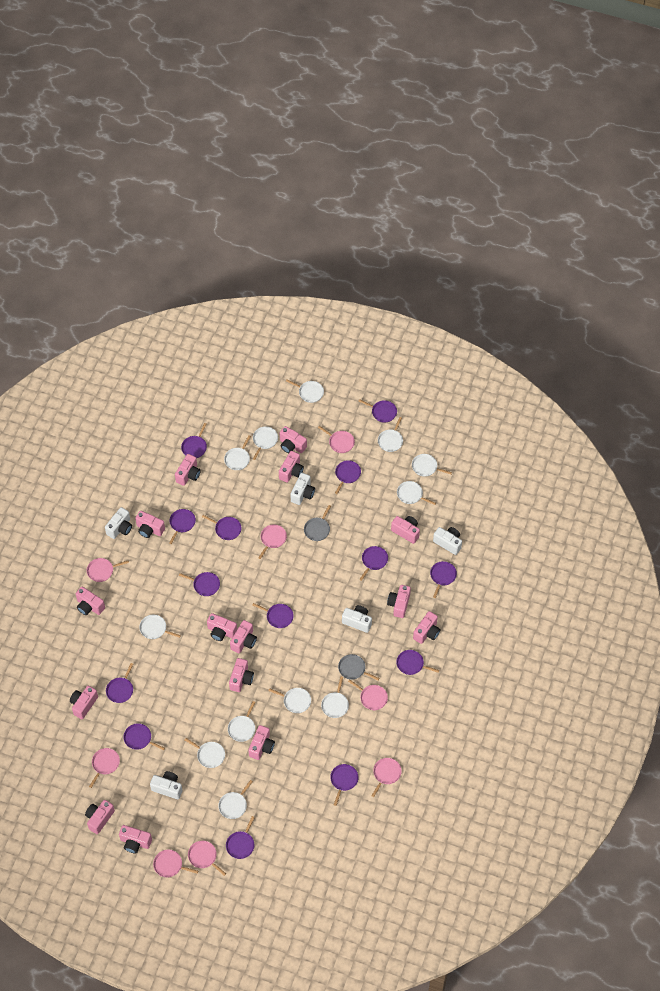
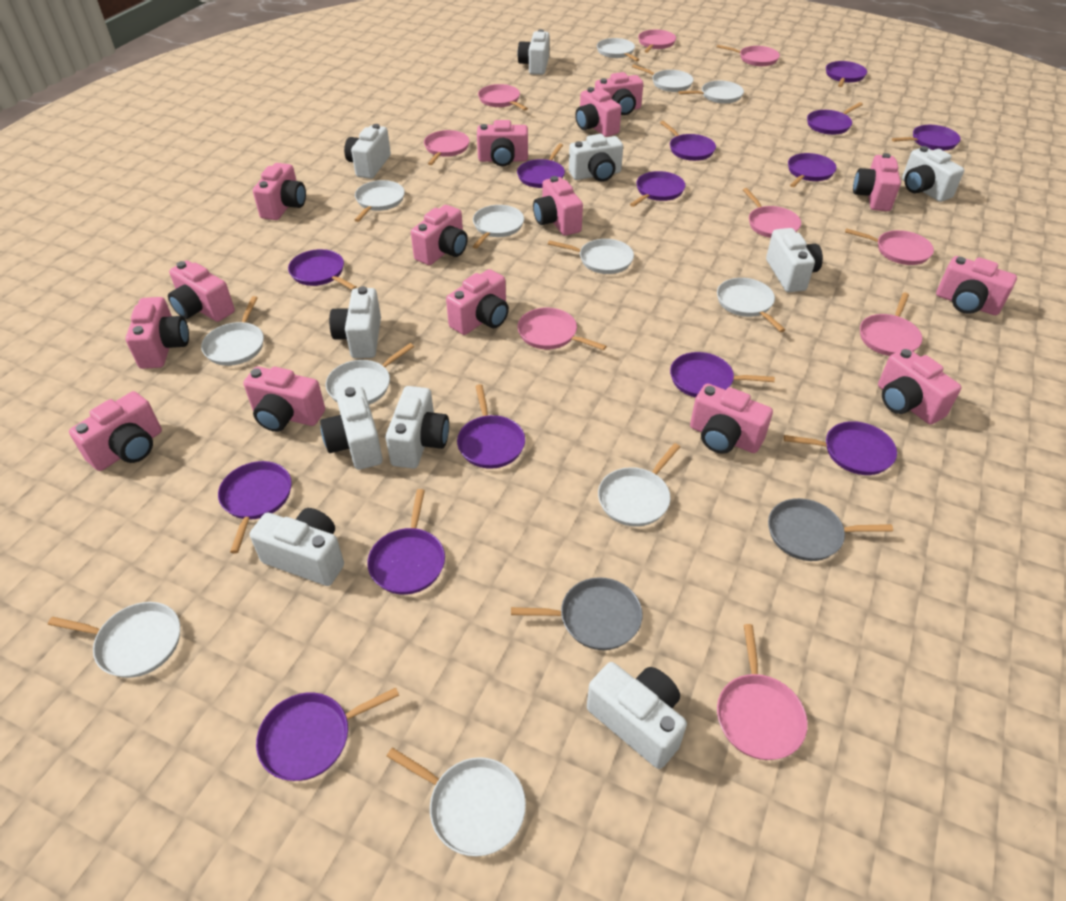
pink pan: [87,558,129,582] [89,748,120,788] [153,850,198,877] [188,841,226,876] [258,524,287,559] [318,426,355,453] [348,680,388,710] [371,758,402,797] = 8 -> [424,130,470,165] [478,84,528,110] [517,308,607,350] [638,29,676,53] [717,45,780,66] [717,624,808,760] [743,188,801,238] [845,228,934,265] [860,292,922,356] = 9
white camera: [105,507,132,539] [150,771,182,799] [290,473,315,505] [342,605,372,633] [433,527,462,555] = 5 -> [250,508,344,586] [320,387,383,470] [329,286,381,358] [344,124,391,179] [386,386,449,469] [518,29,550,75] [569,134,623,182] [587,662,687,769] [766,228,823,292] [902,146,964,202] = 10

